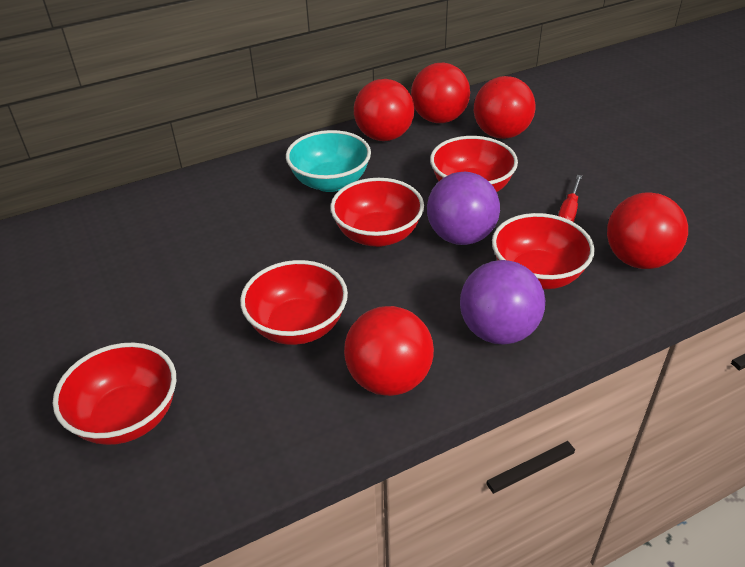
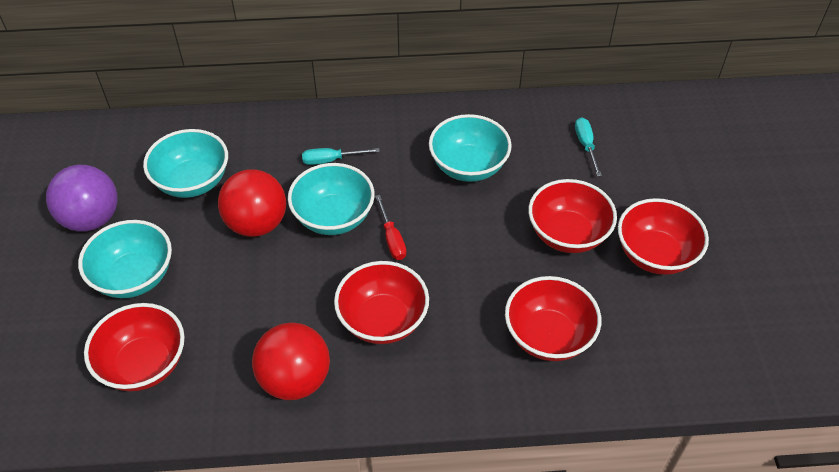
purple ball: [427,172,500,245] [460,260,545,345] = 2 -> [46,165,118,232] = 1
red ball: [344,306,434,396] [354,79,414,141] [411,63,470,123] [474,76,535,139] [607,192,688,269] = 5 -> [218,169,286,237] [252,322,330,400] = 2
turquoise bowl: [286,130,371,192] = 1 -> [78,220,172,298] [143,129,228,198] [288,163,375,235] [429,114,512,182] = 4
turquoise screwdriver: none = 0 -> [302,148,380,165] [575,117,602,177] = 2

